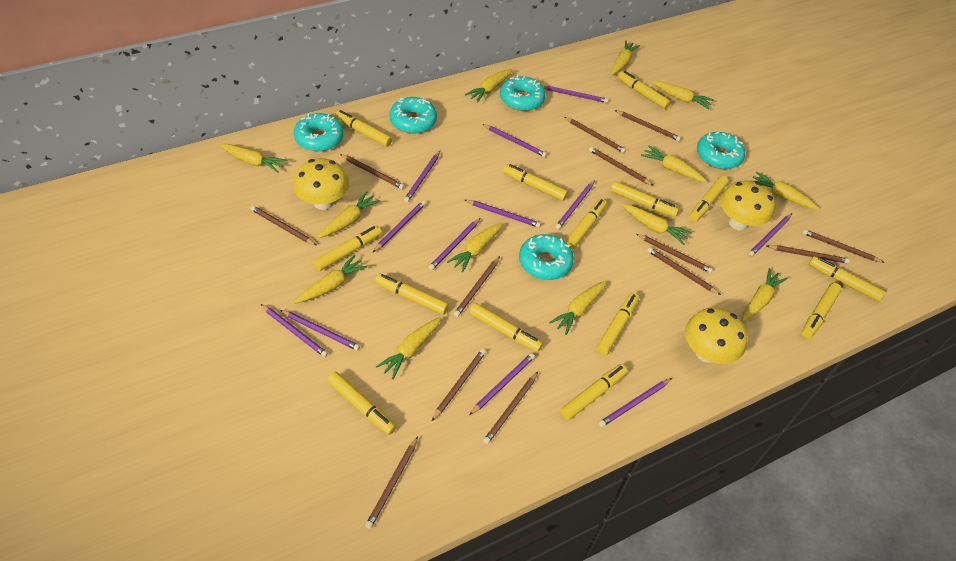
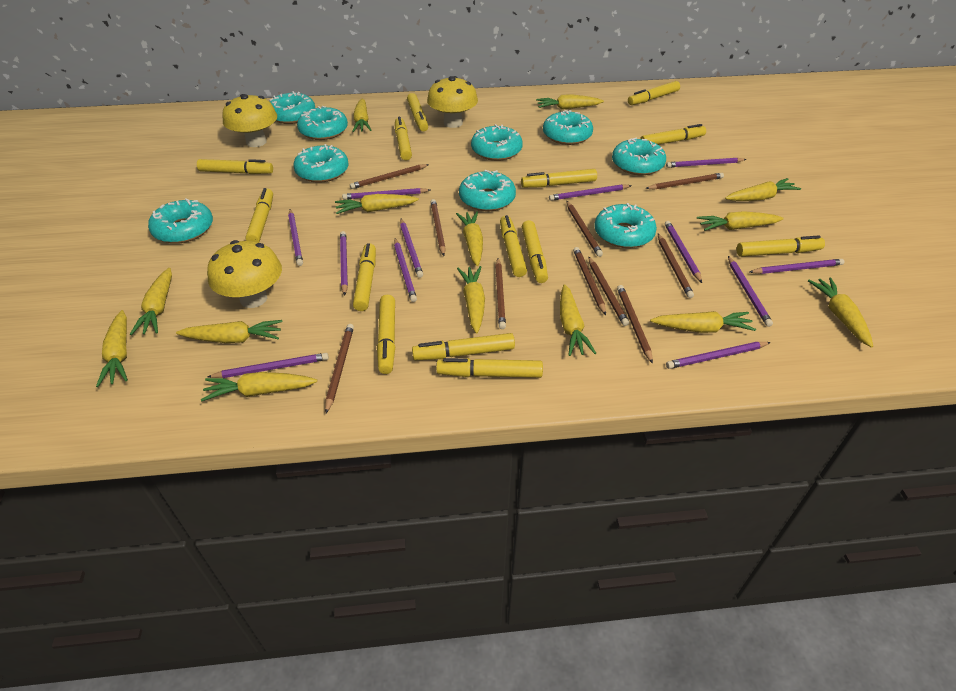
brown pencil: [251,206,316,245] [340,154,404,189] [365,436,418,529] [432,349,486,421] [454,256,500,317] [483,372,538,444] [565,117,626,153] [589,147,654,186] [615,110,681,141] [636,234,713,273] [647,247,721,295] [767,245,850,264] [802,229,885,263] = 13 -> [325,324,354,413] [350,164,429,189] [430,199,446,256] [495,258,506,329] [567,201,603,257] [573,247,606,315] [588,257,629,326] [617,285,653,364] [645,173,724,190] [658,234,694,298] = 10
turquoise donut: [294,113,344,151] [389,97,437,133] [500,75,546,111] [519,234,574,280] [697,132,745,169] = 5 -> [148,199,213,244] [269,91,315,124] [293,144,349,183] [297,106,348,140] [459,170,516,211] [471,124,523,161] [543,110,593,145] [594,203,657,248] [612,138,666,175] = 9
yellow carrot: [220,144,287,173] [294,254,368,303] [318,191,380,238] [376,317,441,379] [447,222,503,273] [465,69,513,103] [549,281,607,335] [611,41,640,76] [622,204,692,245] [641,146,707,182] [652,81,714,109] [742,268,788,321] [753,171,819,209] = 13 -> [96,310,128,387] [130,268,172,335] [176,320,283,343] [201,372,317,401] [335,194,419,214] [352,98,371,132] [456,211,483,266] [457,266,485,334] [536,94,604,110] [560,284,596,356] [650,311,756,333] [697,211,784,231] [725,178,801,201] [808,277,873,348] = 14

